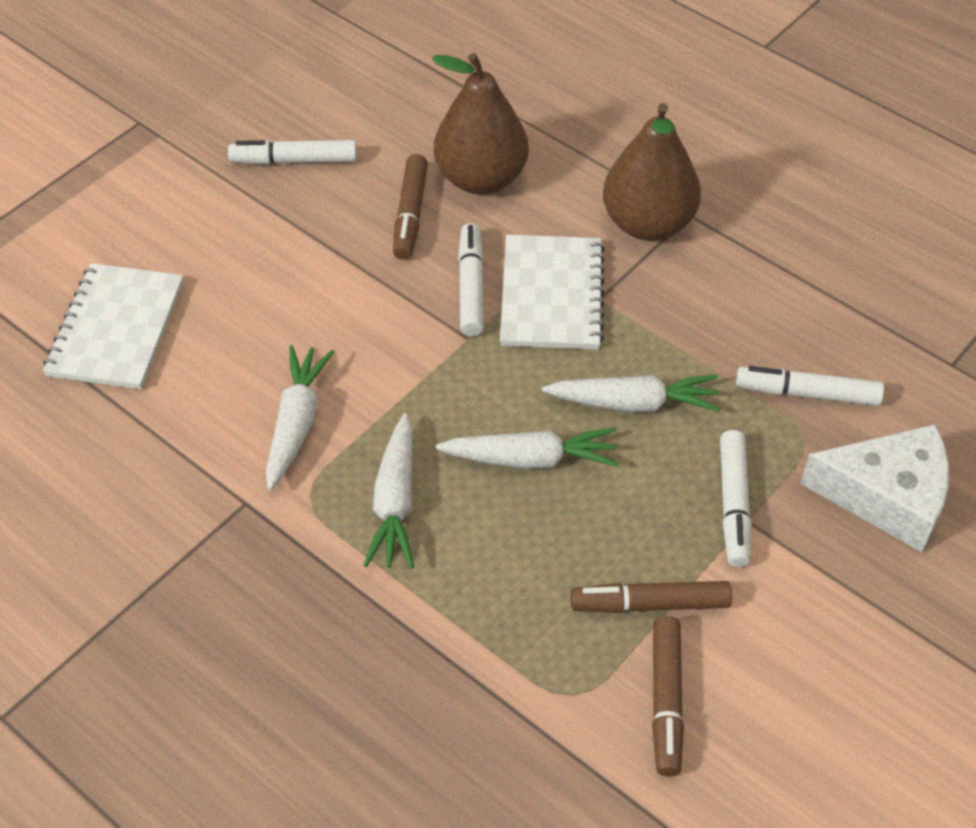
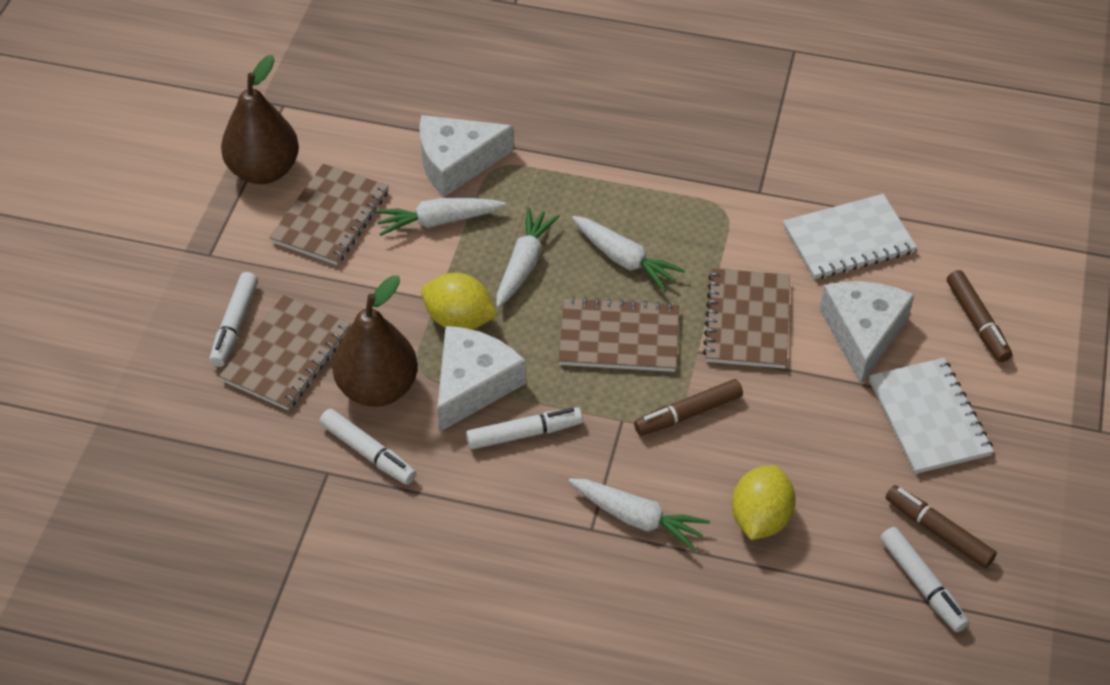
brown notebook: none = 0 -> [219,295,351,410] [269,164,389,265] [558,297,679,372] [703,268,790,369] = 4
white cheese: [800,424,949,552] = 1 -> [419,115,514,197] [437,326,526,432] [820,281,914,384] = 3
yellow lemon: none = 0 -> [421,273,497,330] [732,465,796,540] = 2

